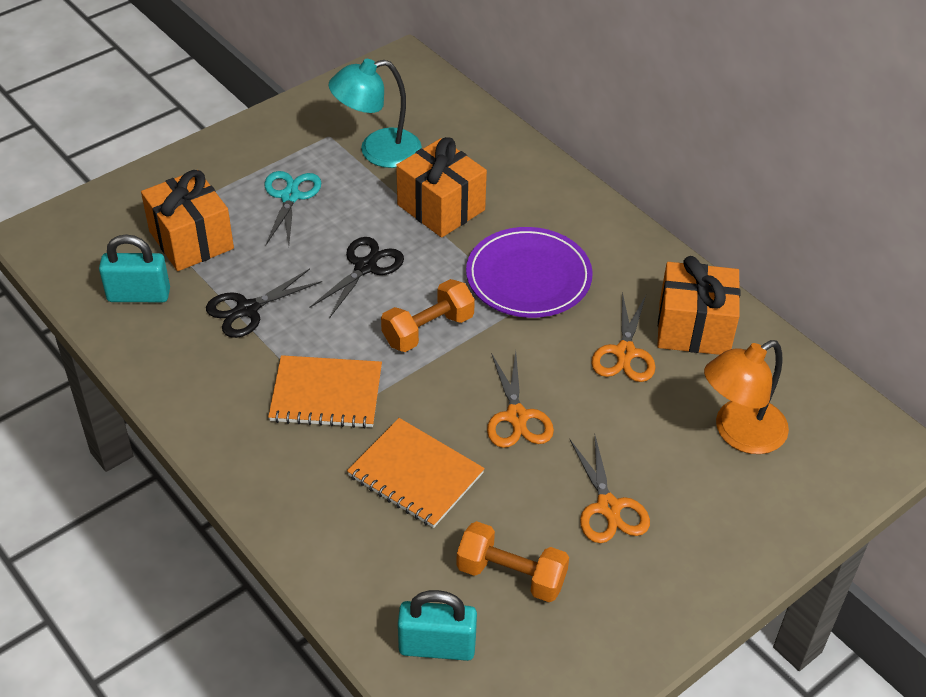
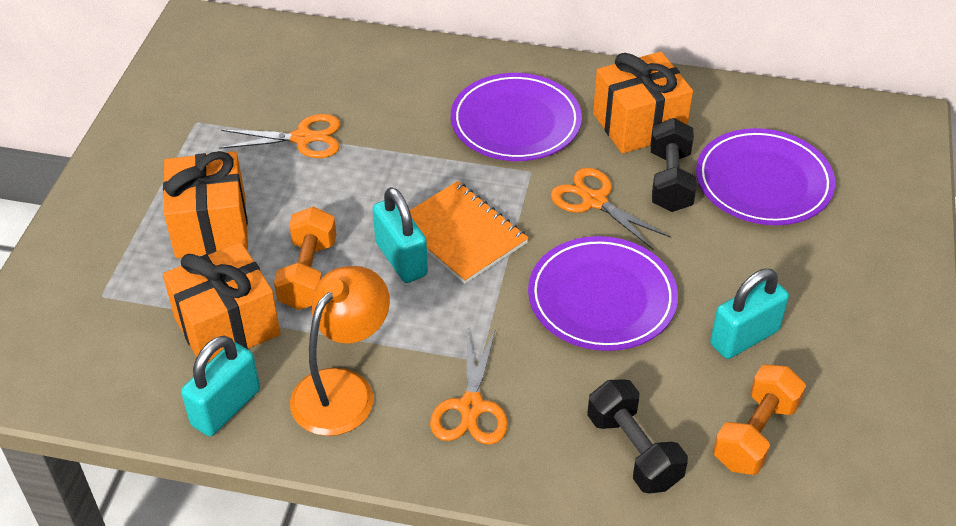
black dumbbell: none = 0 -> [587,379,688,493] [651,118,697,212] = 2
black scissors: [206,269,322,338] [309,237,404,318] = 2 -> none = 0
orange notebook: [268,355,382,429] [347,418,485,528] = 2 -> [410,181,529,284] = 1
purple plate: [466,227,593,318] = 1 -> [451,73,582,161] [528,236,678,351] [696,128,835,225] = 3
turquoise lamp: [328,59,422,168] = 1 -> none = 0
turquoise padlock: [99,234,170,302] [398,590,477,661] = 2 -> [181,336,260,436] [372,187,428,283] [710,269,789,359] = 3
turquoise scissors: [264,171,321,245] = 1 -> none = 0

